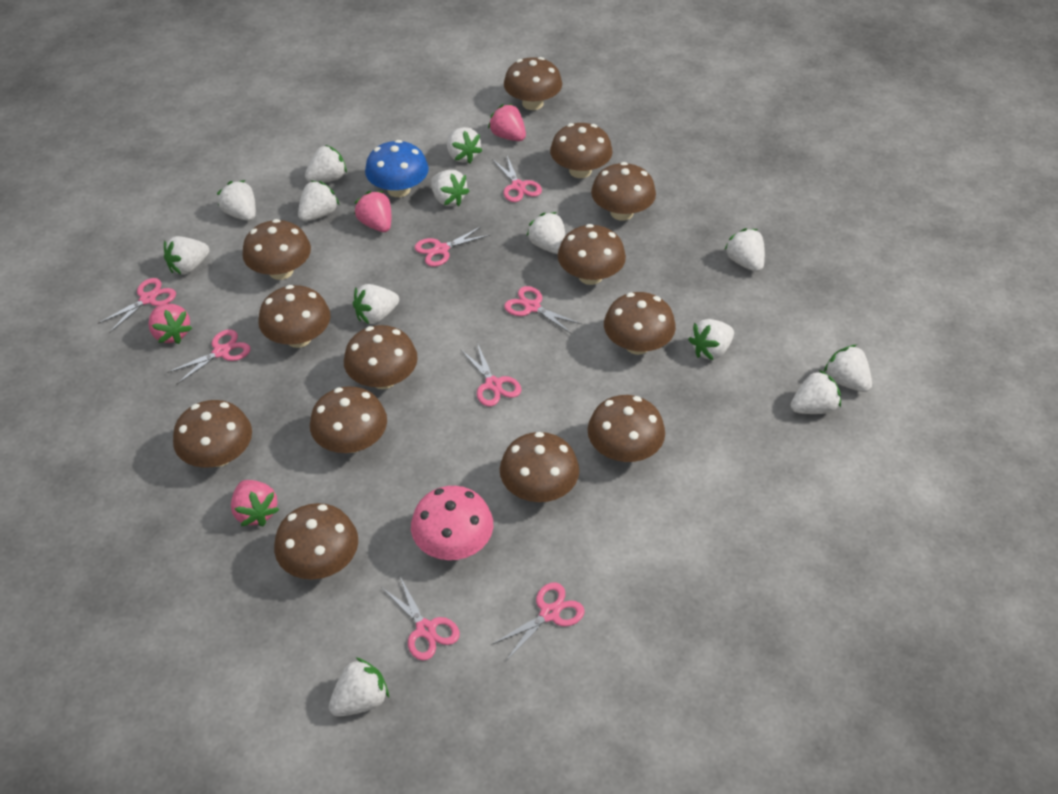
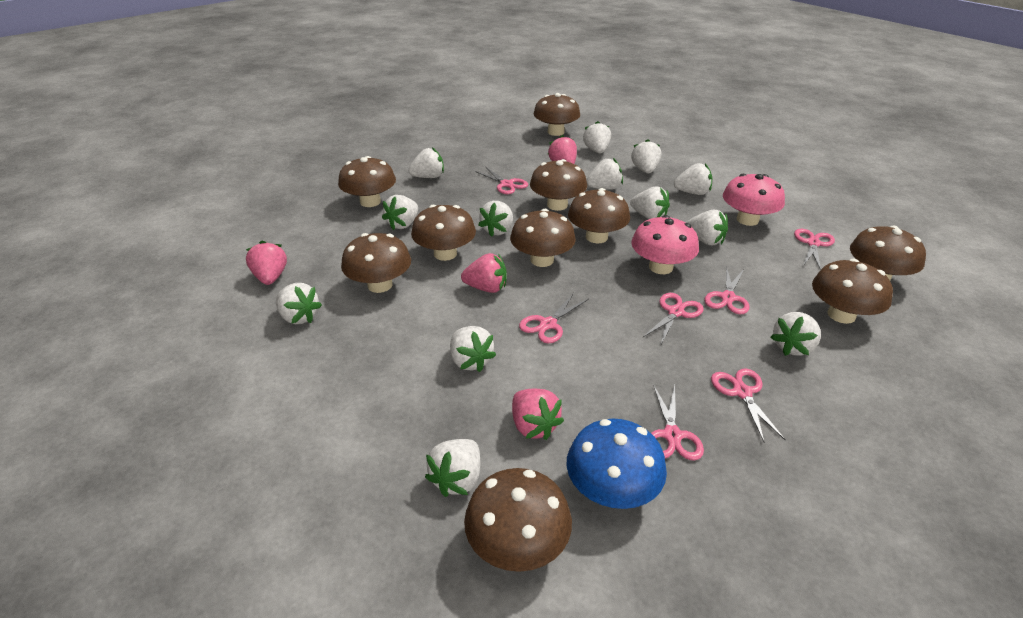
brown mushroom: [173,400,252,468] [242,219,311,280] [258,285,331,348] [274,503,358,580] [310,386,387,453] [344,325,418,389] [500,432,579,502] [504,57,562,110] [550,123,613,178] [558,224,626,285] [588,395,665,462] [591,162,656,221] [604,292,676,355] = 13 -> [338,156,396,207] [341,233,411,293] [411,205,476,261] [464,468,572,572] [510,209,576,267] [530,159,587,211] [534,93,580,136] [568,188,630,243] [812,259,893,324] [850,225,926,280] = 10
pink mushroom: [411,486,493,560] = 1 -> [631,215,699,274] [723,174,785,226] = 2
pink scissors: [98,278,176,333] [167,329,251,384] [381,577,460,660] [415,226,490,267] [460,343,521,406] [492,156,542,202] [493,582,585,661] [504,286,582,334] = 8 -> [475,166,528,194] [519,293,589,343] [643,293,704,344] [651,384,704,460] [704,266,750,314] [711,368,786,442] [794,229,835,270] = 7

